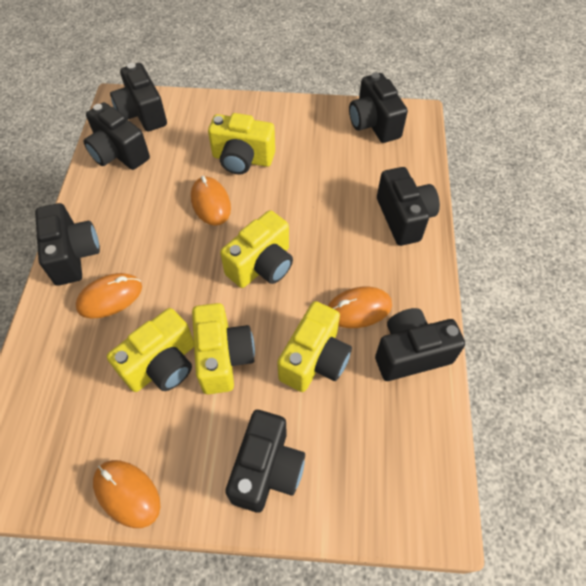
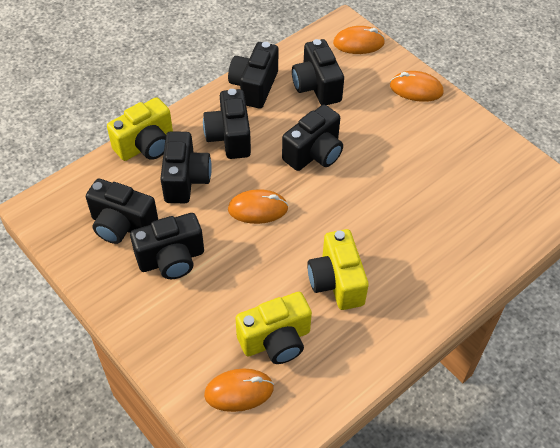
yellow camera: [107,308,194,392] [192,303,255,394] [208,113,275,175] [220,210,293,288] [277,301,352,392] = 5 -> [107,97,173,161] [235,292,312,364] [307,229,369,310] = 3

